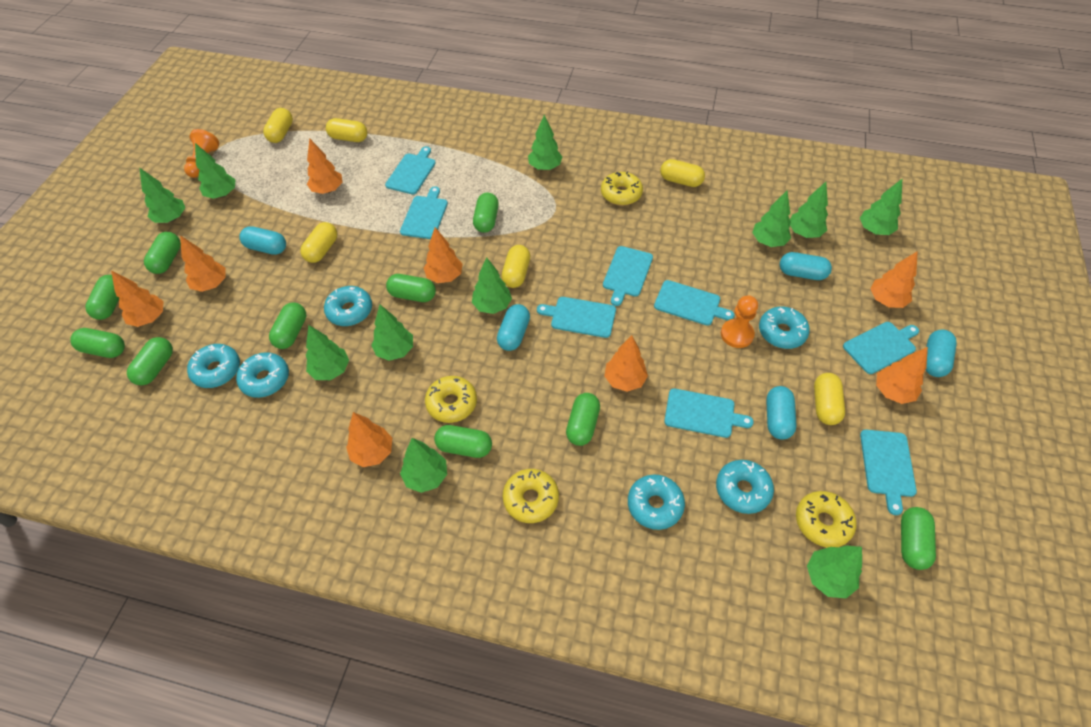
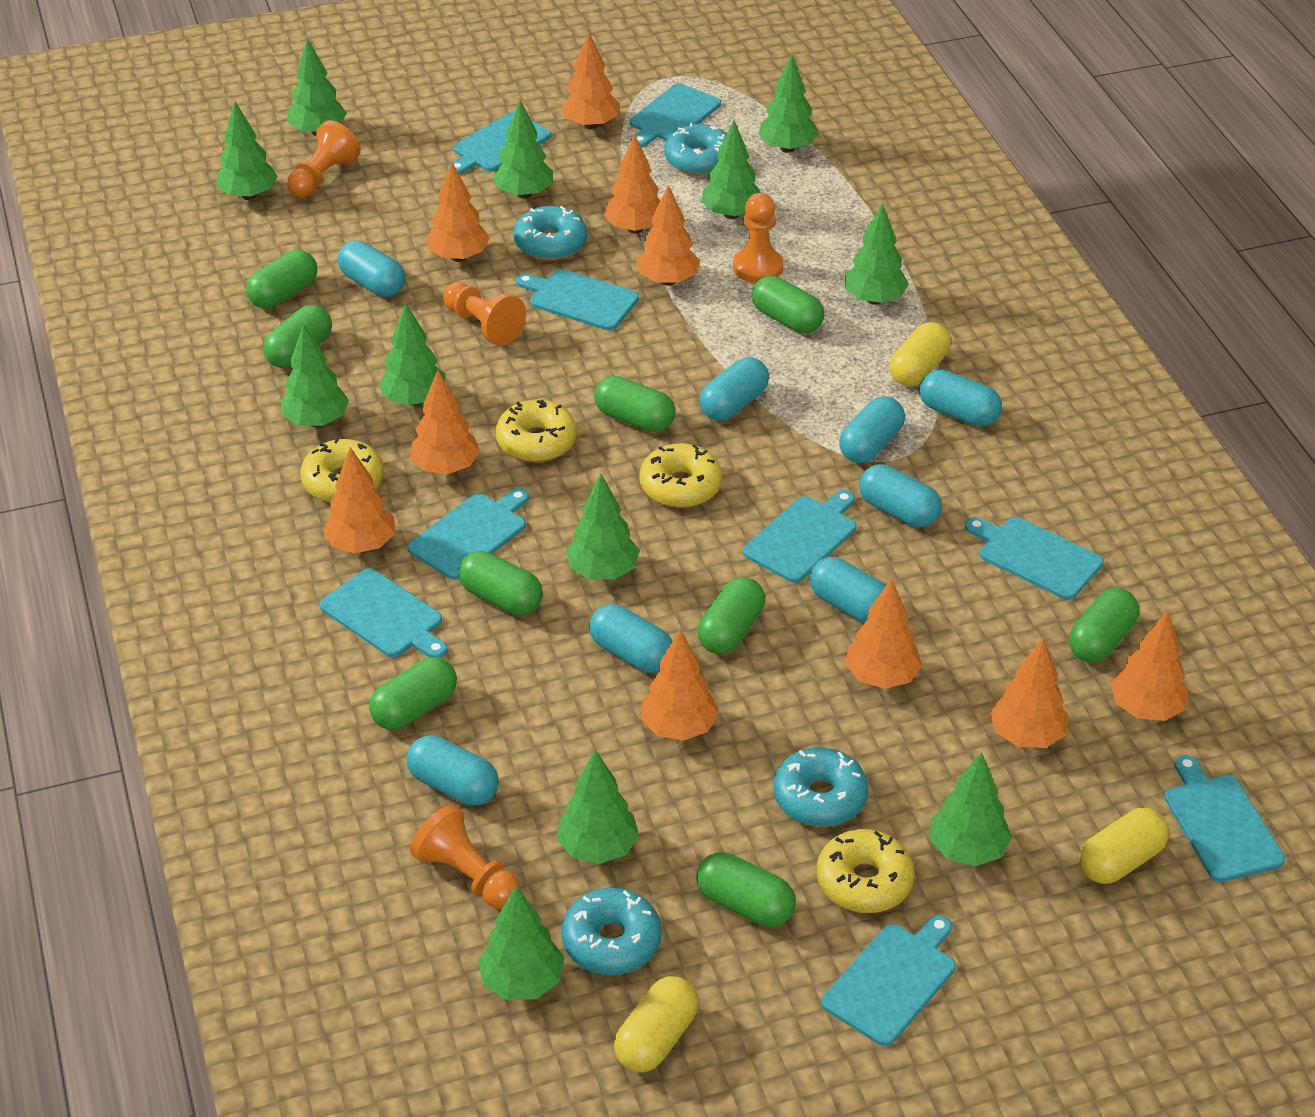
green capsule: [70,328,125,358] [85,275,119,320] [127,337,173,385] [144,232,181,274] [269,302,306,349] [386,274,436,302] [434,425,492,458] [473,192,499,233] [566,393,600,446] [901,507,936,570] = 10 -> [246,250,317,308] [263,305,332,368] [369,657,457,730] [458,551,543,615] [594,376,675,432] [696,852,796,927] [698,577,765,654] [752,276,824,333] [1069,588,1139,663] = 9
green tree: [139,167,185,223] [195,143,236,199] [306,325,349,380] [371,305,413,361] [400,438,447,493] [472,257,512,314] [528,115,562,170] [752,191,791,247] [790,182,828,238] [807,545,862,598] [860,179,902,235] = 11 -> [217,101,278,200] [281,324,349,427] [288,38,347,136] [378,303,446,406] [478,886,565,1000] [492,100,553,199] [557,750,639,864] [566,474,640,579] [702,120,760,219] [759,55,819,153] [845,203,909,305] [930,752,1012,866] = 12
orange pawn: [184,129,219,178] [721,295,758,348] = 2 -> [287,120,361,198] [410,804,521,909] [443,282,526,346] [733,193,783,283] = 4
orange tree: [111,270,163,327] [180,235,226,292] [307,138,343,194] [346,412,392,467] [424,227,463,283] [604,335,648,392] [871,251,918,308] [876,347,928,404] = 8 -> [323,447,395,553] [410,370,480,474] [427,162,490,262] [561,32,619,129] [604,133,660,233] [636,185,700,286] [641,630,719,741] [845,579,922,689] [990,638,1069,748] [1111,611,1189,721] = 10
turquoise capsule: [239,226,286,255] [497,304,530,351] [766,386,796,439] [780,252,832,280] [926,330,957,377] = 5 -> [338,240,405,297] [407,735,499,805] [589,604,672,673] [700,357,769,421] [810,557,886,623] [839,396,905,463] [859,464,942,527] [919,369,1002,427] = 8
turquoise cutting board: [385,146,436,194] [400,186,448,239] [537,297,616,338] [603,246,653,306] [654,280,734,326] [664,388,754,438] [843,322,919,374] [860,430,917,515] = 8 -> [320,568,448,658] [408,488,529,580] [448,112,551,174] [516,269,639,331] [630,83,721,148] [743,490,856,583] [821,915,956,1046] [965,517,1104,600] [1165,755,1285,882] = 9
turquoise donut: [187,344,240,388] [236,352,289,398] [324,286,372,326] [628,474,685,530] [716,460,774,514] [759,306,810,349] = 6 -> [513,206,587,260] [561,888,662,975] [664,123,727,175] [773,747,868,827] = 4
yellow capsule: [263,108,293,143] [300,222,337,263] [326,118,367,142] [502,245,530,288] [660,159,705,187] [814,373,845,425] = 6 -> [614,976,698,1072] [890,322,951,387] [1079,808,1169,884] = 3

